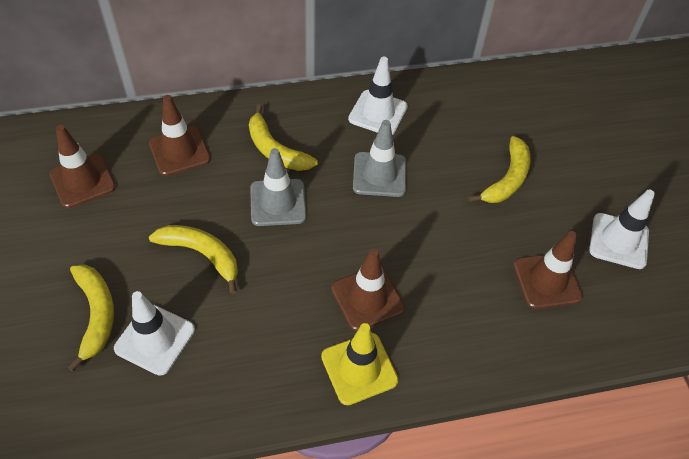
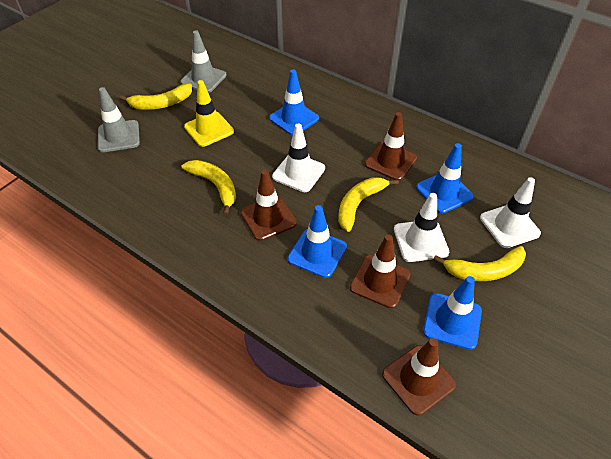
blue traffic cone: none = 0 -> [269,70,319,135] [288,205,347,278] [416,143,473,213] [423,276,482,350] = 4

